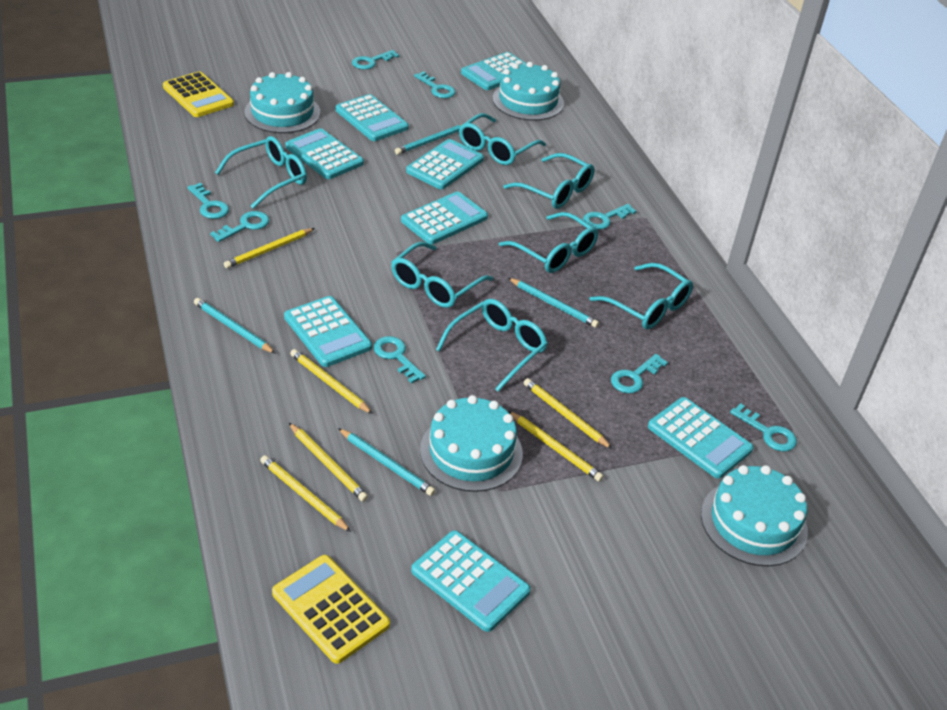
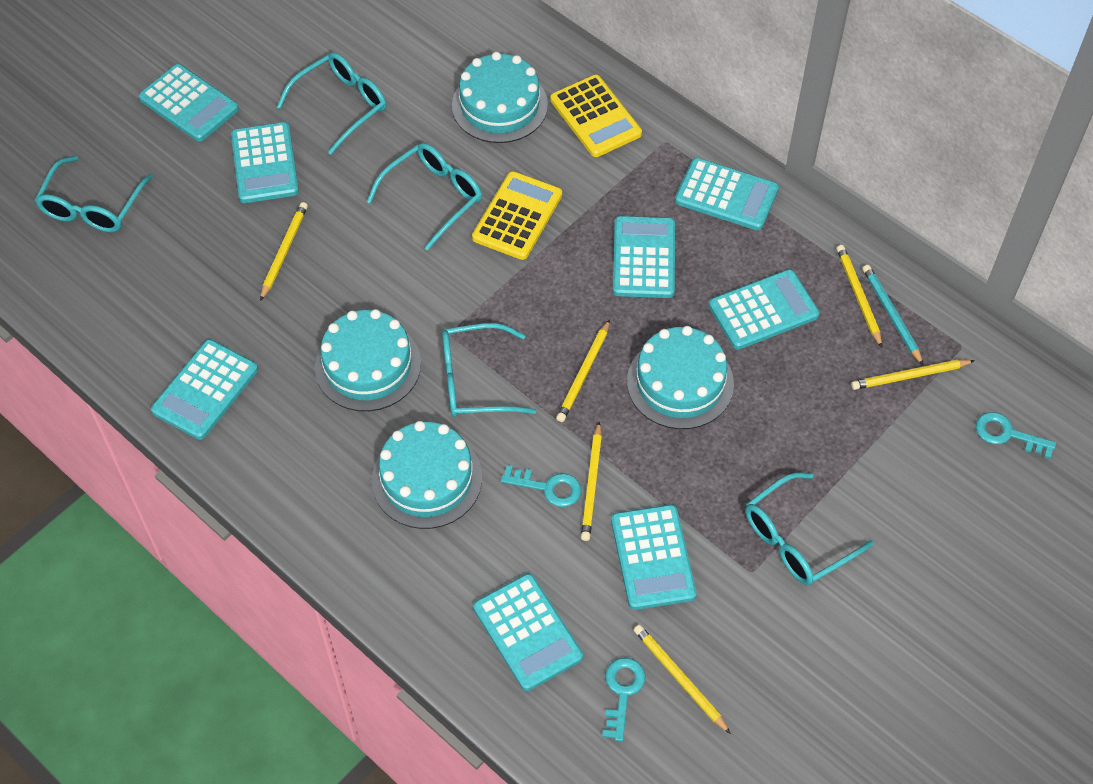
turquoise glasses: [215,136,307,209] [391,242,493,308] [436,299,548,392] [459,113,546,165] [499,212,598,273] [503,153,595,209] [589,263,693,329] = 7 -> [35,156,153,232] [277,52,386,155] [367,143,482,251] [442,323,536,417] [746,472,874,585] = 5
turquoise key: [187,183,229,219] [210,211,269,242] [352,50,399,70] [374,336,426,384] [414,71,456,98] [583,204,636,230] [611,354,668,393] [730,403,797,452] = 8 -> [501,465,581,507] [602,658,646,741] [976,412,1056,459] = 3
turquoise pencil: [194,298,276,354] [338,428,435,496] [395,125,461,155] [508,278,599,328] = 4 -> [862,265,923,365] = 1

